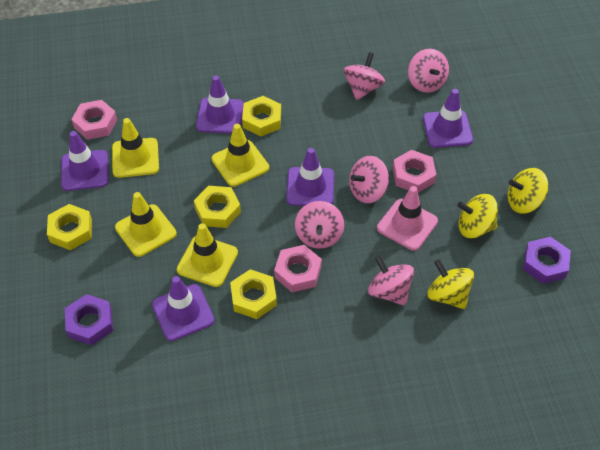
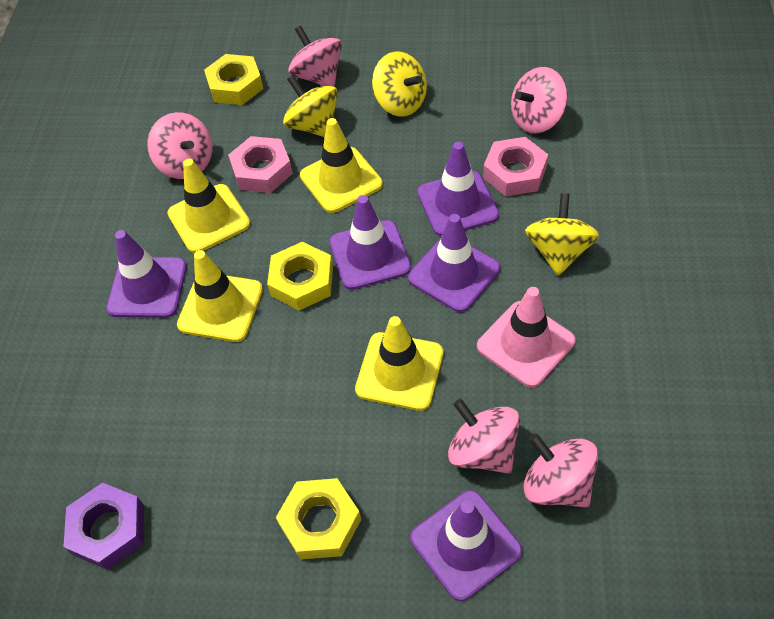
pink nut: [71,100,117,140] [274,245,322,293] [393,150,436,193] = 3 -> [228,136,293,193] [483,137,548,197] = 2
purple nut: [65,294,113,345] [523,237,571,284] = 2 -> [63,483,144,570] = 1
yellow nut: [47,204,92,250] [194,186,241,228] [230,269,277,319] [242,96,281,137] = 4 -> [204,54,263,105] [267,242,333,311] [276,478,361,560] = 3

